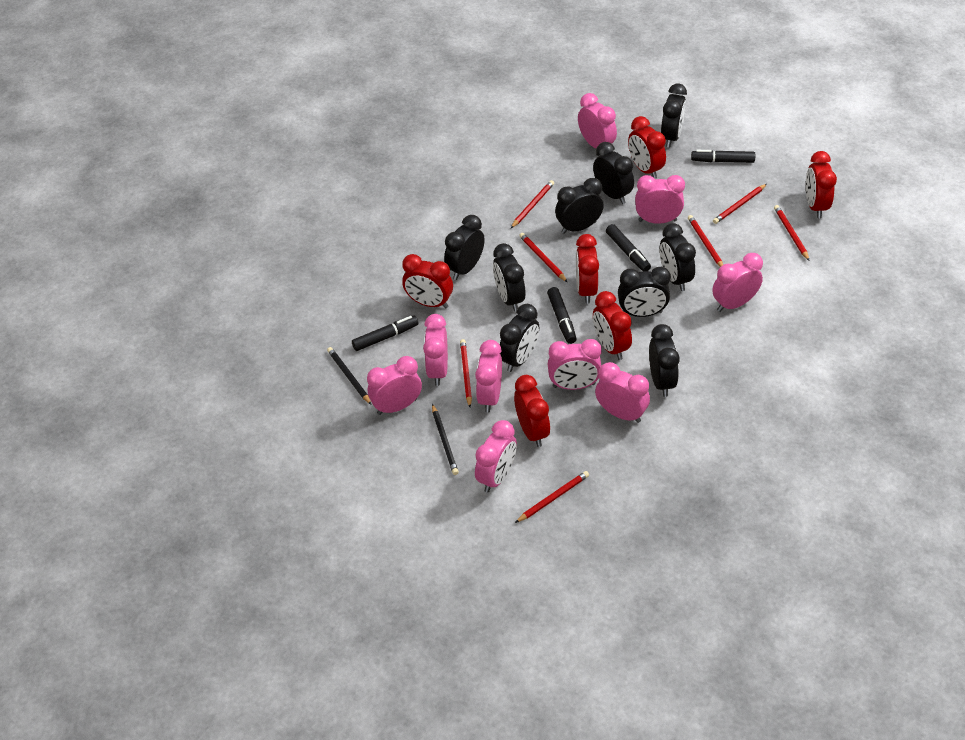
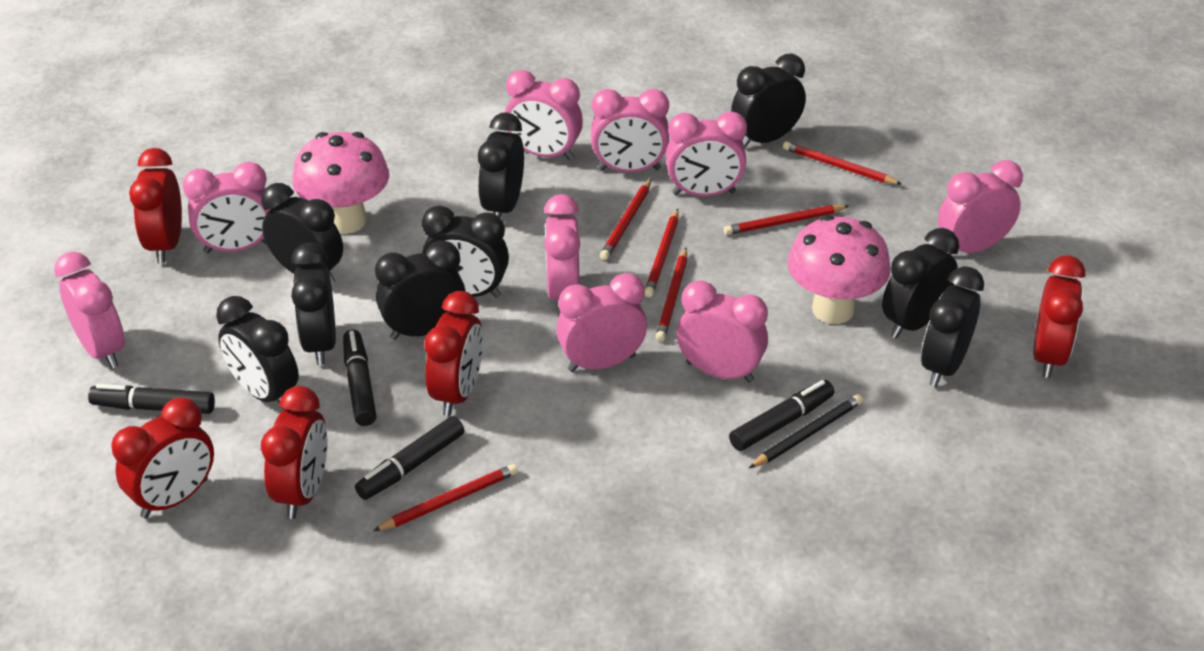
black pencil: [327,347,372,405] [432,404,459,475] = 2 -> [749,394,863,468] = 1
pink mushroom: none = 0 -> [292,132,389,234] [787,215,891,324] = 2
red clock: [402,254,453,308] [514,375,550,447] [576,234,599,304] [593,291,632,360] [628,116,666,179] [806,151,837,218] = 6 -> [111,397,214,518] [129,148,182,264] [261,386,327,519] [424,291,483,416] [1033,255,1085,378] = 5
red pencil: [460,339,472,407] [511,180,554,228] [515,471,589,523] [519,233,567,282] [688,215,723,267] [713,184,767,224] [774,205,810,261] = 7 -> [373,464,518,531] [600,179,651,260] [645,209,679,297] [656,248,687,342] [724,205,848,235] [783,141,902,184] = 6

